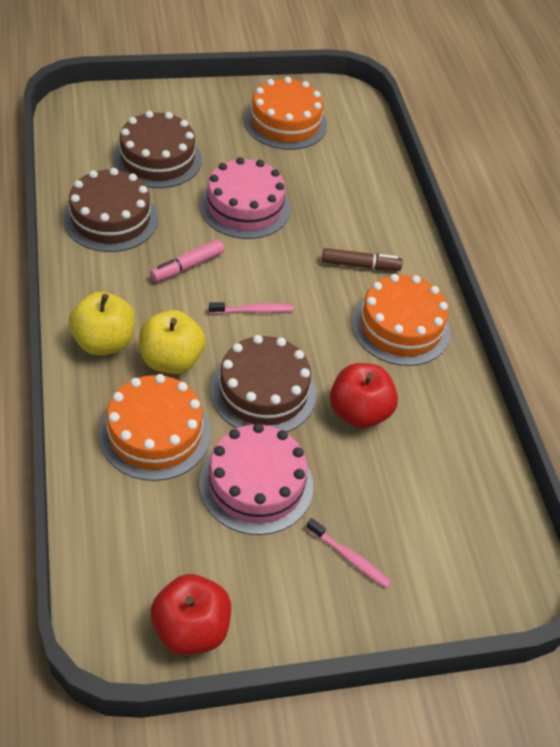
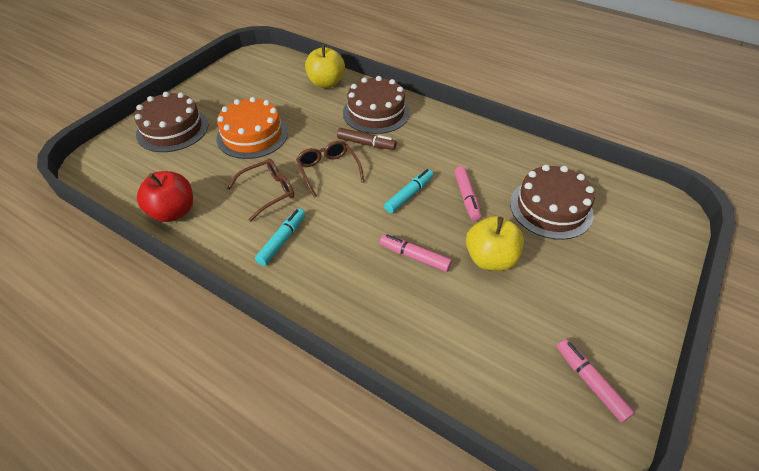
brown glasses: none = 0 -> [227,159,294,222] [296,140,365,198] = 2
orange cake: [99,374,211,481] [244,77,327,150] [352,274,451,366] = 3 -> [217,97,288,159] = 1
pink cake: [199,423,313,535] [200,157,291,239] = 2 -> none = 0
pink marker: [150,239,224,282] = 1 -> [380,234,452,272] [454,166,481,221] [557,339,635,422] = 3
pink toothbrush: [209,302,294,314] [306,518,392,588] = 2 -> none = 0
red apple: [151,574,231,655] [330,363,398,428] = 2 -> [137,171,193,222] = 1
turquoise marker: none = 0 -> [255,208,306,266] [384,169,434,213] = 2

